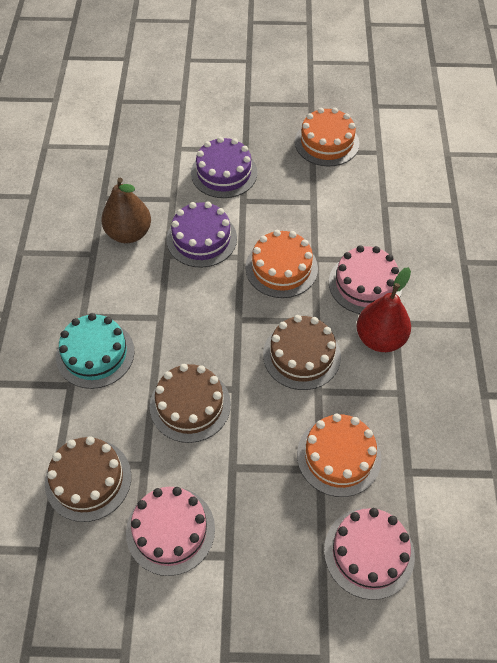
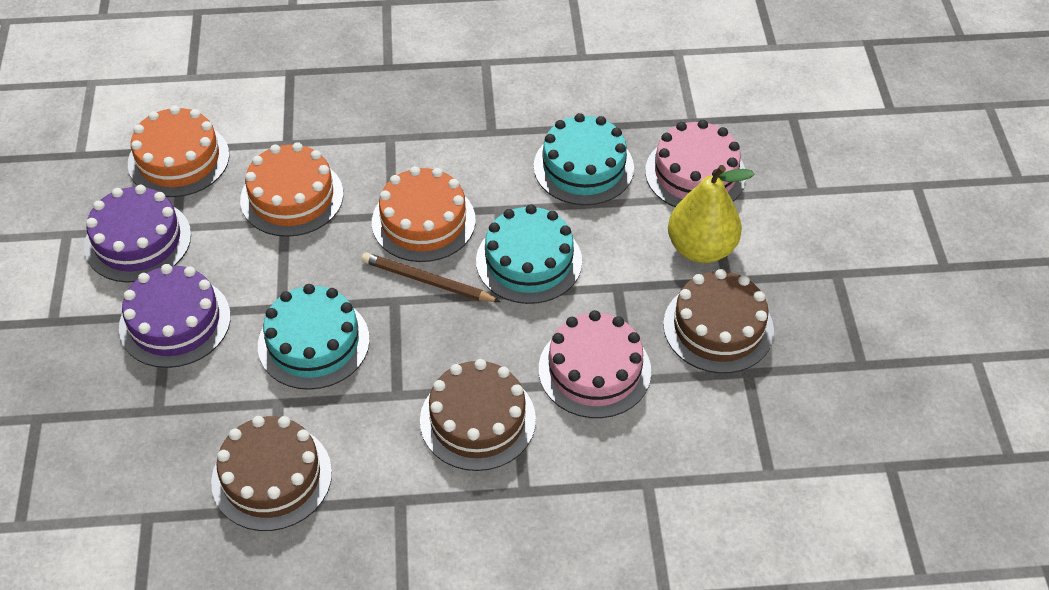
brown pear: [101,178,151,243] = 1 -> none = 0
brown pencil: none = 0 -> [361,252,500,302] = 1
pink cake: [126,487,215,576] [324,508,415,600] [329,245,402,314] = 3 -> [539,310,651,418] [645,120,746,207] = 2
red pear: [357,267,411,352] = 1 -> none = 0
turquoise cake: [56,313,134,389] = 1 -> [258,284,370,390] [476,204,582,304] [534,113,634,205] = 3
yellow pear: none = 0 -> [668,165,755,263] = 1

